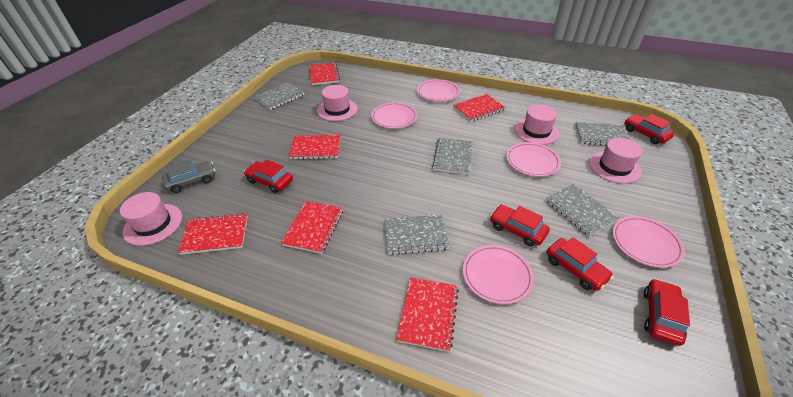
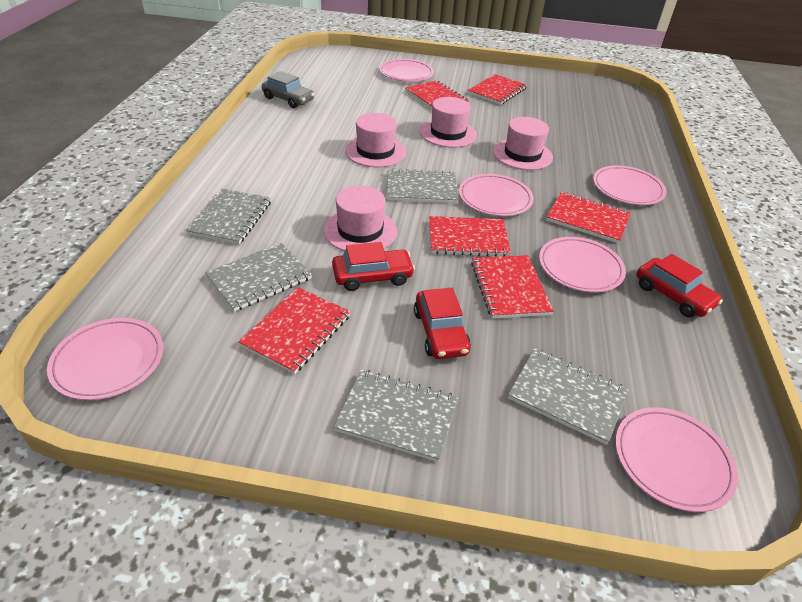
pink plate: [371,102,417,129] [417,79,460,102] [463,245,534,304] [506,142,561,177] [612,216,685,268] = 5 -> [47,318,163,400] [379,59,434,82] [459,174,534,216] [539,237,626,293] [593,165,667,205] [615,407,738,512] = 6
red car: [244,160,293,193] [490,205,550,247] [547,237,613,291] [624,114,675,144] [644,279,690,346] = 5 -> [332,242,415,291] [414,288,471,359] [637,254,723,317] = 3

